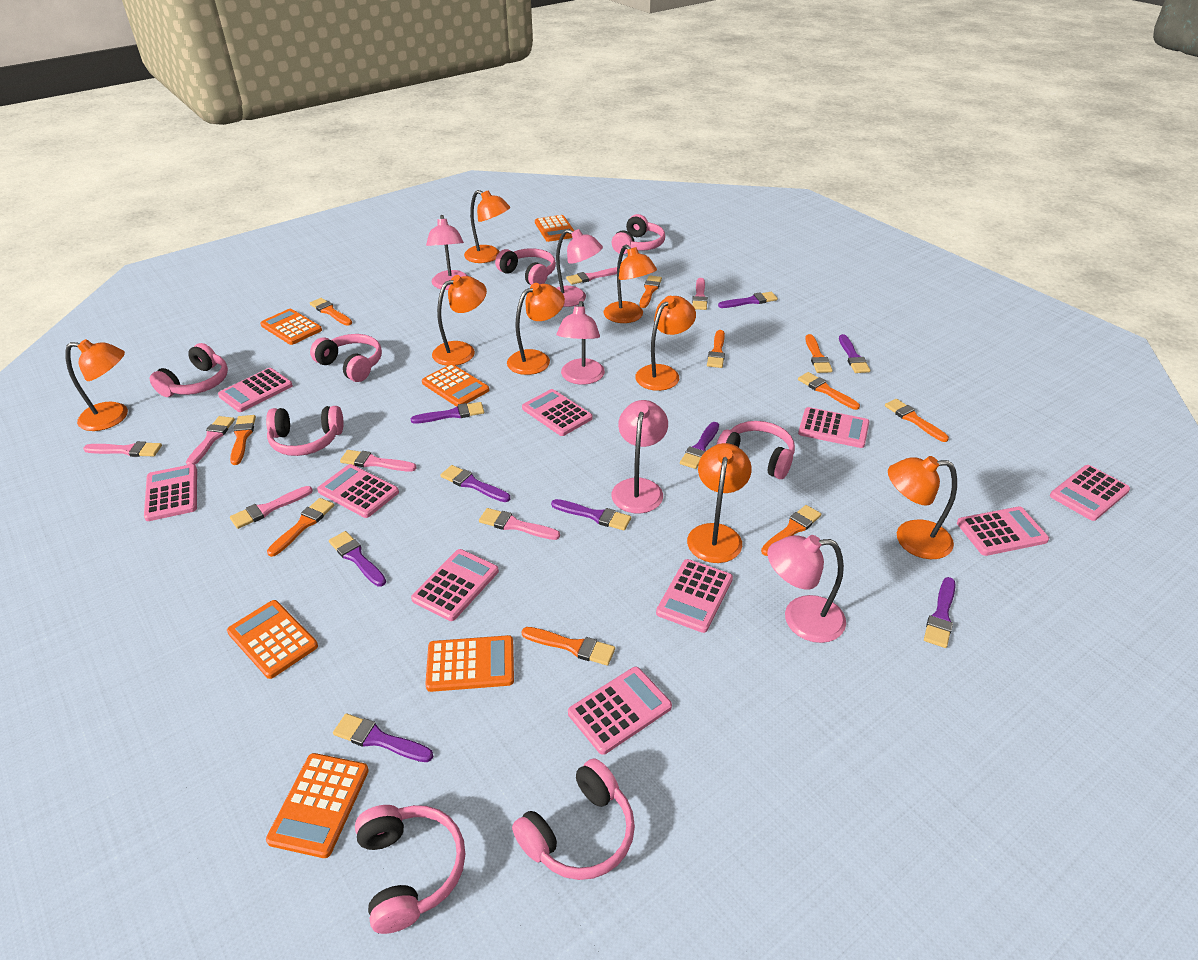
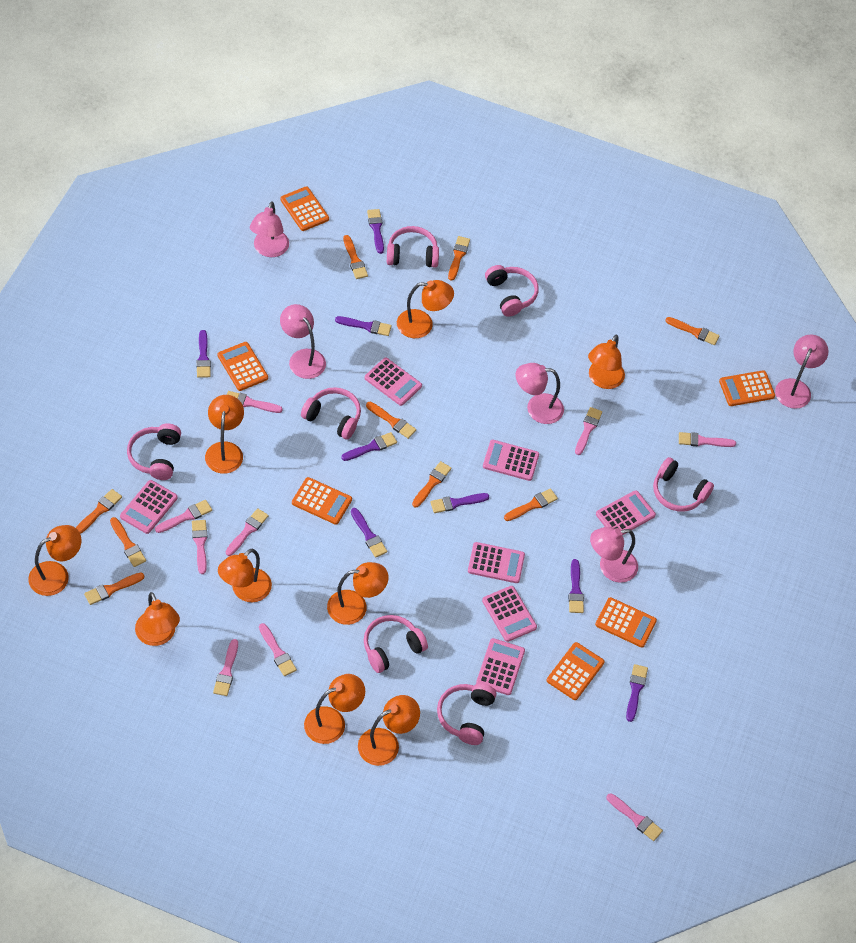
orange brush: [230,415,256,465] [267,498,334,557] [310,298,352,326] [521,627,615,666] [639,275,662,308] [707,330,725,368] [761,505,822,556] [798,372,860,410] [805,334,833,373] [885,399,949,442] = 10 -> [76,489,122,534] [84,573,144,605] [110,517,146,567] [343,235,368,279] [366,402,416,439] [412,461,451,507] [448,236,470,281] [504,488,558,521] [665,317,720,345] = 9
orange lamp: [65,339,128,431] [432,275,487,366] [464,190,510,263] [507,283,565,375] [604,245,657,323] [635,296,696,391] [687,443,752,563] [888,456,957,559] = 8 -> [28,525,82,596] [135,592,180,646] [205,395,244,474] [218,549,272,602] [304,674,365,744] [327,562,389,625] [358,695,420,766] [397,280,454,338] [588,335,625,389] = 9
pink brush: [83,441,162,457] [186,416,235,465] [230,486,313,529] [340,450,417,472] [479,508,560,540] [566,267,617,285] [692,278,708,310] = 7 -> [155,500,212,533] [192,520,208,574] [213,639,238,696] [226,508,269,556] [227,391,283,413] [259,623,297,676] [575,407,602,455] [607,794,663,841] [679,432,736,447] = 9
pink calculator: [144,464,197,521] [218,368,293,412] [317,464,399,518] [411,549,499,621] [522,389,593,436] [568,667,672,755] [656,559,733,633] [798,407,870,448] [957,507,1049,556] [1050,465,1130,521] = 10 -> [120,480,178,534] [365,358,422,406] [468,542,525,583] [476,638,525,695] [482,586,537,642] [483,440,539,481] [596,490,656,535] = 7
pink headphones: [150,343,228,397] [266,406,344,456] [310,334,382,382] [355,805,465,934] [495,248,556,285] [512,758,635,880] [612,214,665,254] [716,421,795,479] = 8 -> [127,423,181,480] [301,387,361,440] [364,615,428,673] [387,226,439,268] [437,683,496,745] [485,265,538,317] [653,457,714,512] = 7
purple brush: [329,531,386,587] [333,714,433,762] [410,402,484,424] [441,465,510,502] [551,499,631,531] [680,422,719,469] [718,292,778,308] [839,334,870,373] [924,577,956,648] = 9 -> [196,330,211,378] [335,316,392,336] [341,432,397,461] [351,508,387,558] [367,209,384,254] [430,493,489,513] [569,559,584,613] [626,664,648,722] = 8

